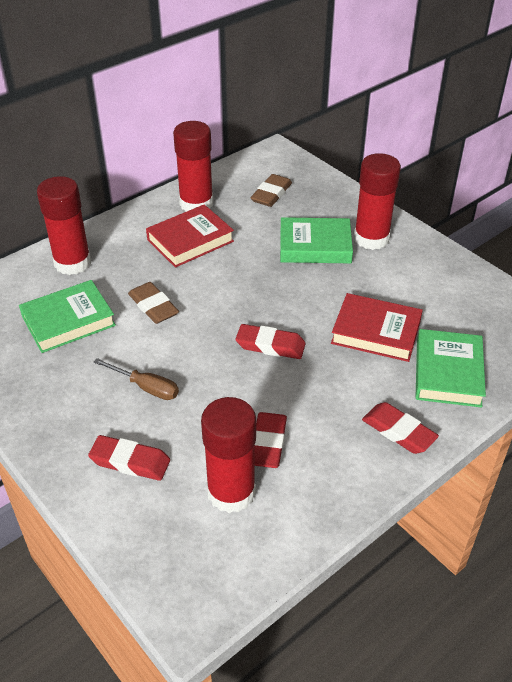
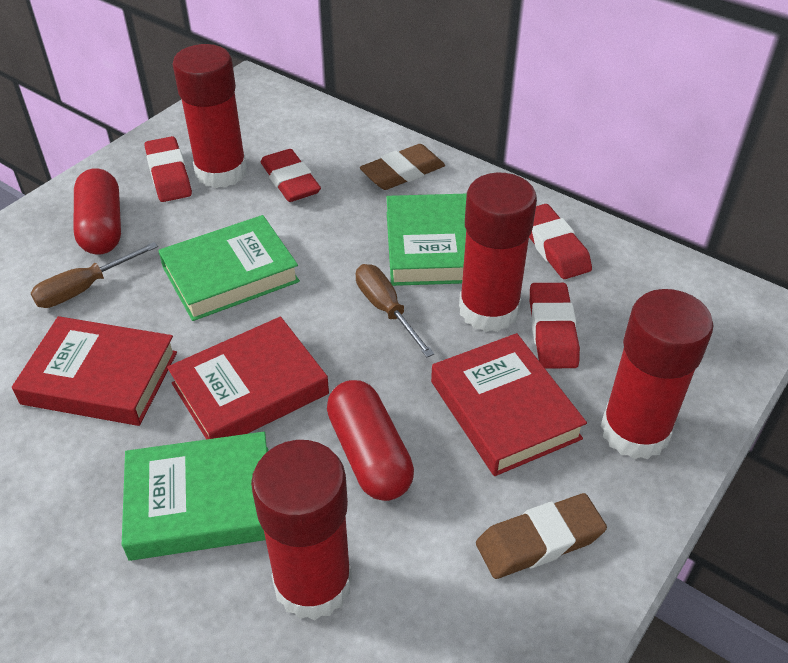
brown screwdriver: [94,358,179,400] = 1 -> [31,242,158,308] [356,264,434,357] = 2
red book: [146,204,234,268] [331,293,423,362] = 2 -> [12,316,177,426] [167,316,329,439] [431,333,587,476] = 3
red capsule: none = 0 -> [74,168,121,255] [327,380,414,501] = 2

